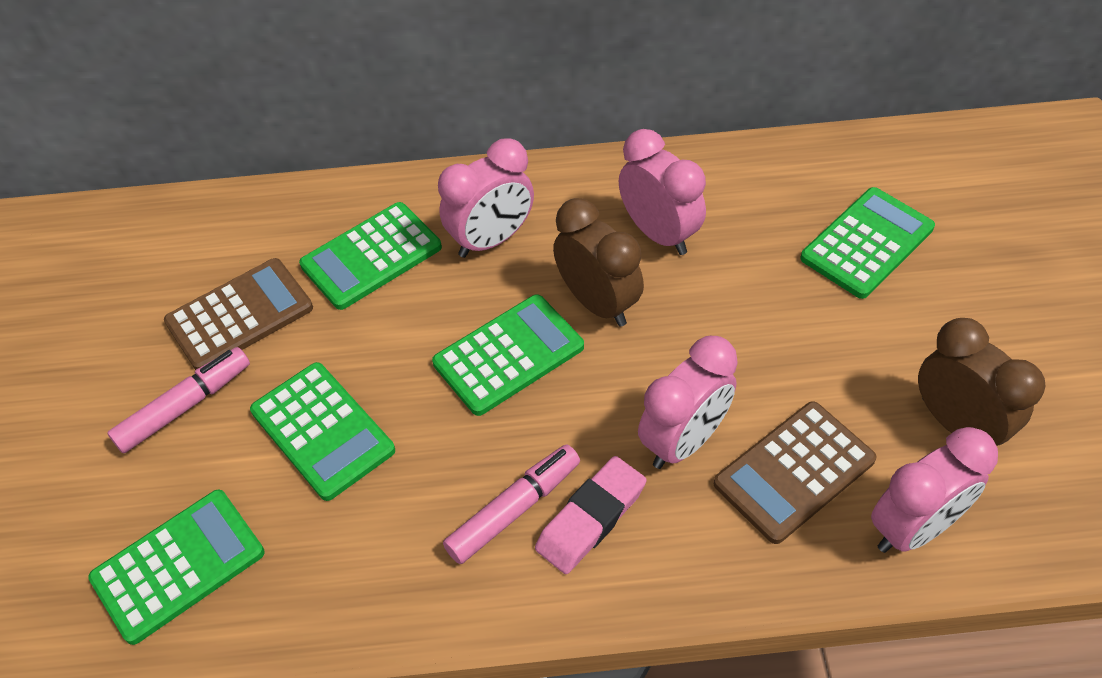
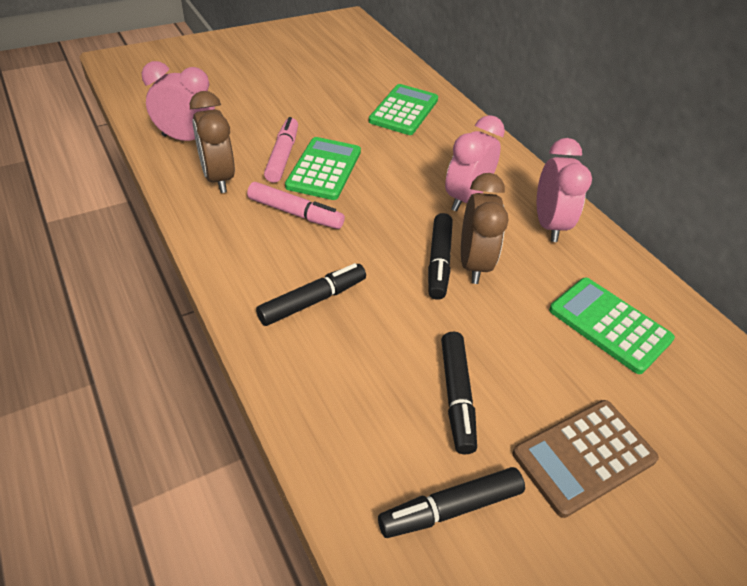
black marker: none = 0 -> [256,263,366,326] [378,467,525,538] [428,213,453,300] [441,332,477,454] = 4
brown calculator: [164,258,313,370] [714,401,877,544] = 2 -> [512,400,659,518] = 1
green calculator: [88,490,265,645] [250,362,395,501] [299,202,442,310] [432,294,584,416] [800,187,935,299] = 5 -> [285,137,361,200] [369,84,438,135] [549,278,675,374] = 3
pink clock: [438,138,534,258] [619,129,706,255] [638,336,738,469] [871,427,998,553] = 4 -> [142,61,215,141] [445,115,505,211] [537,138,592,242] = 3
pink eraser: [535,456,647,574] = 1 -> none = 0

